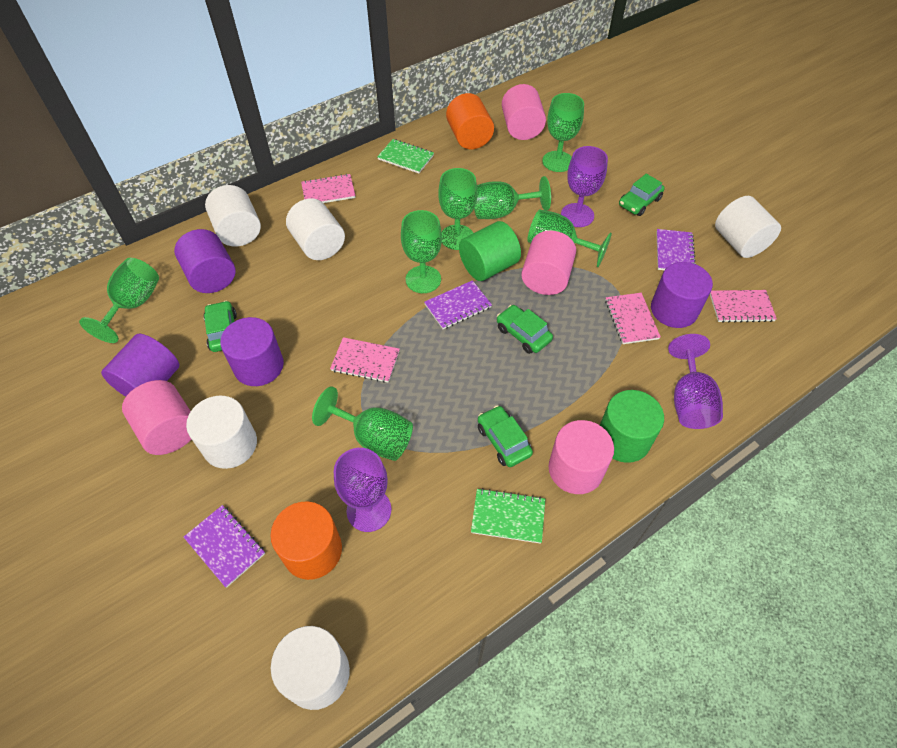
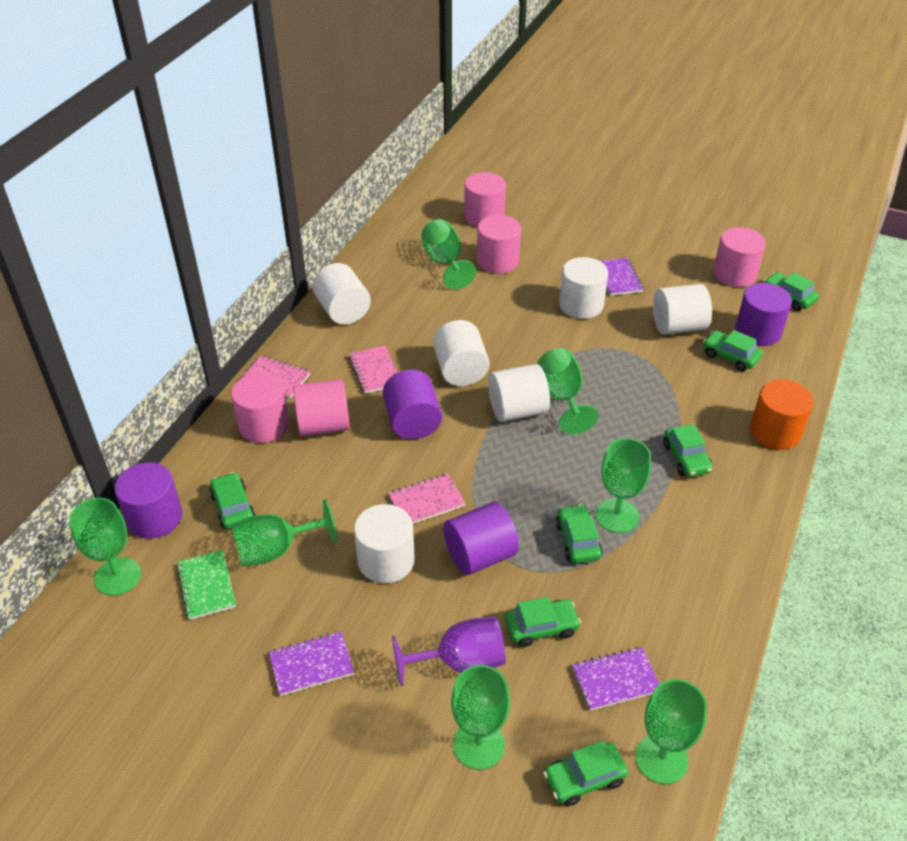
green car: [204,301,237,352] [478,405,533,467] [497,305,553,354] [619,174,664,216] = 4 -> [209,472,255,529] [505,597,581,647] [543,740,628,806] [555,504,603,563] [663,424,713,477] [703,330,763,371] [764,272,819,311] = 7
green cylinder: [459,221,521,281] [600,390,664,463] = 2 -> none = 0
green notebook: [377,139,434,173] [471,488,545,544] = 2 -> [177,550,236,620] = 1
orange cylinder: [270,502,342,580] [446,93,494,149] = 2 -> [750,379,813,450] = 1
pink cylinder: [122,380,191,455] [502,84,546,140] [521,231,576,295] [549,420,614,494] = 4 -> [231,373,289,443] [293,379,350,436] [464,172,506,227] [477,215,521,274] [713,227,766,287] = 5
pink notebook: [301,174,356,203] [330,337,400,383] [605,293,661,344] [710,290,777,323] = 4 -> [240,355,310,398] [349,346,397,394] [388,473,466,524] = 3
purple goblet: [334,448,392,532] [561,146,608,227] [668,334,723,429] = 3 -> [392,617,506,686] = 1
white cylinder: [186,396,257,469] [205,185,261,247] [271,626,350,710] [286,198,345,260] [715,196,781,258] = 5 -> [313,263,371,325] [354,504,415,583] [433,320,490,386] [488,364,550,422] [559,257,608,319] [653,284,712,335] = 6

